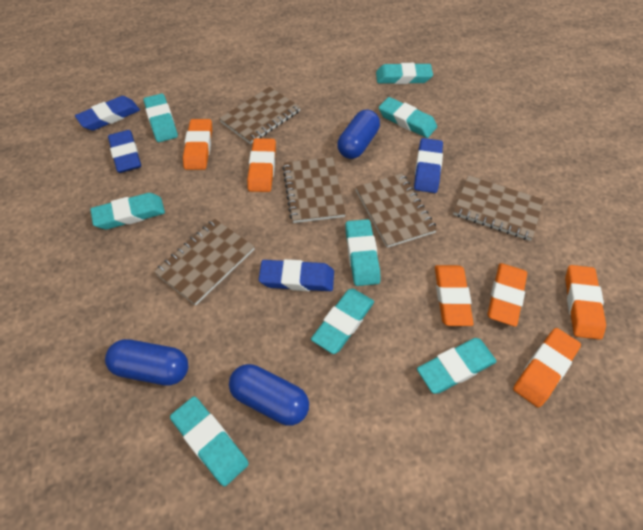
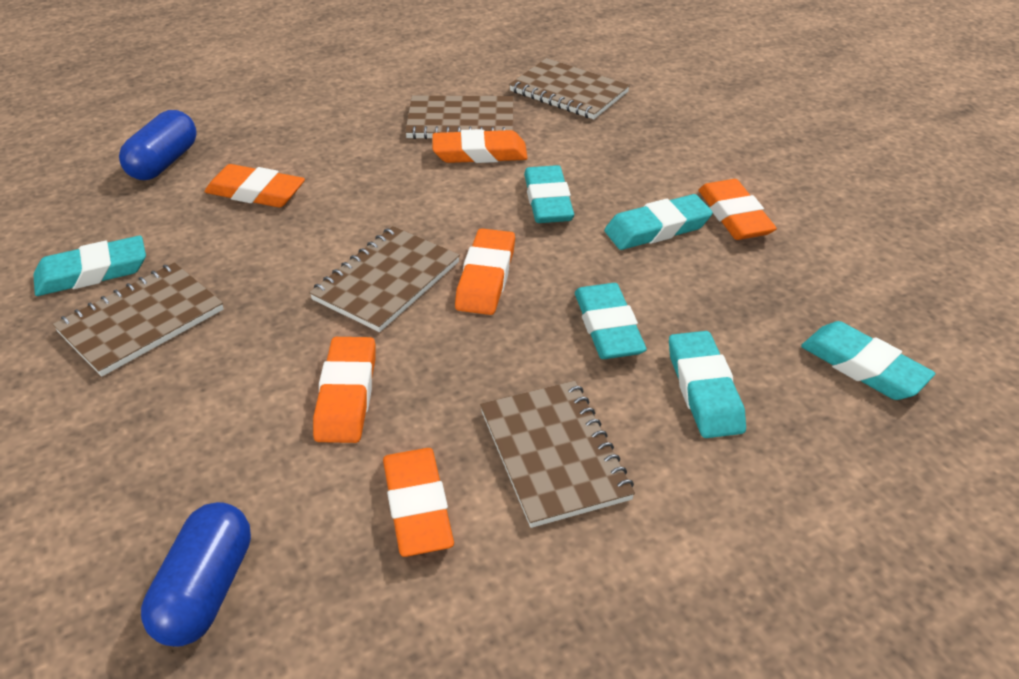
blue capsule: [105,339,188,386] [229,364,309,426] [337,109,380,159] = 3 -> [119,110,197,180] [141,502,251,647] = 2
blue eraser: [75,96,140,131] [108,130,141,173] [259,259,334,291] [414,138,443,193] = 4 -> none = 0
turquoise eraser: [90,193,165,230] [144,94,178,142] [170,396,249,487] [311,289,374,354] [345,219,381,286] [376,63,433,84] [379,97,437,138] [417,338,497,394] = 8 -> [33,235,146,296] [524,165,574,223] [575,283,647,359] [604,194,713,250] [669,331,746,438] [801,321,935,400] = 6

